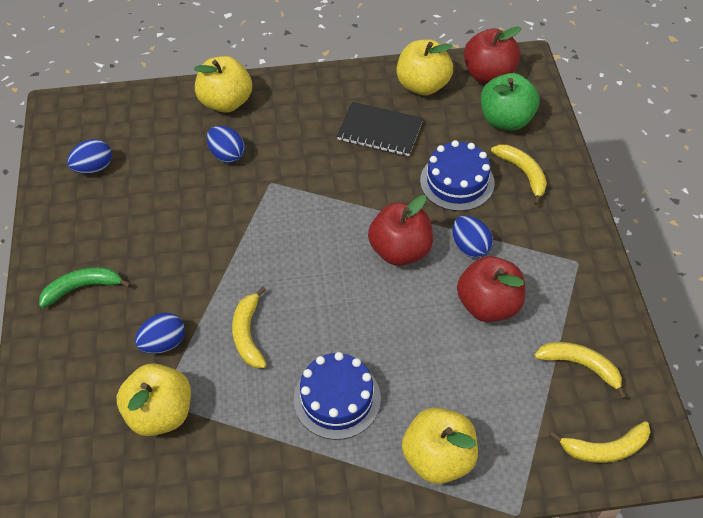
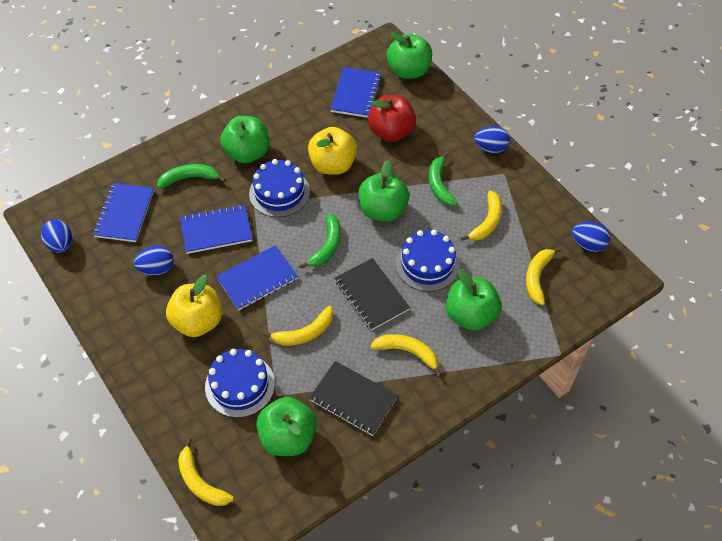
black notebook: [337,102,423,156] = 1 -> [309,361,398,436] [334,258,410,331] = 2
blue cake: [294,352,381,440] [420,140,495,211] = 2 -> [205,349,275,418] [249,159,310,217] [396,230,460,292] = 3
blue notebook: none = 0 -> [93,183,154,242] [180,204,253,254] [216,245,298,310] [330,67,382,118] = 4
green apple: [481,73,539,131] = 1 -> [220,116,269,163] [256,397,317,456] [359,160,409,222] [387,32,432,79] [446,269,501,331] = 5
green banana: [39,267,131,308] = 1 -> [157,164,226,189] [299,214,341,269] [429,152,458,206] = 3
red apple: [368,195,433,266] [457,256,525,322] [464,26,521,84] = 3 -> [368,95,416,142] = 1
yellow apple: [117,363,191,436] [194,56,252,113] [397,39,453,96] [402,407,478,484] = 4 -> [166,275,222,337] [308,127,357,175] = 2
yellow banana: [232,286,267,368] [491,144,547,206] [534,342,627,400] [550,421,650,463] = 4 -> [178,438,234,506] [262,306,333,346] [370,334,441,377] [460,191,502,241] [526,247,562,305] = 5

